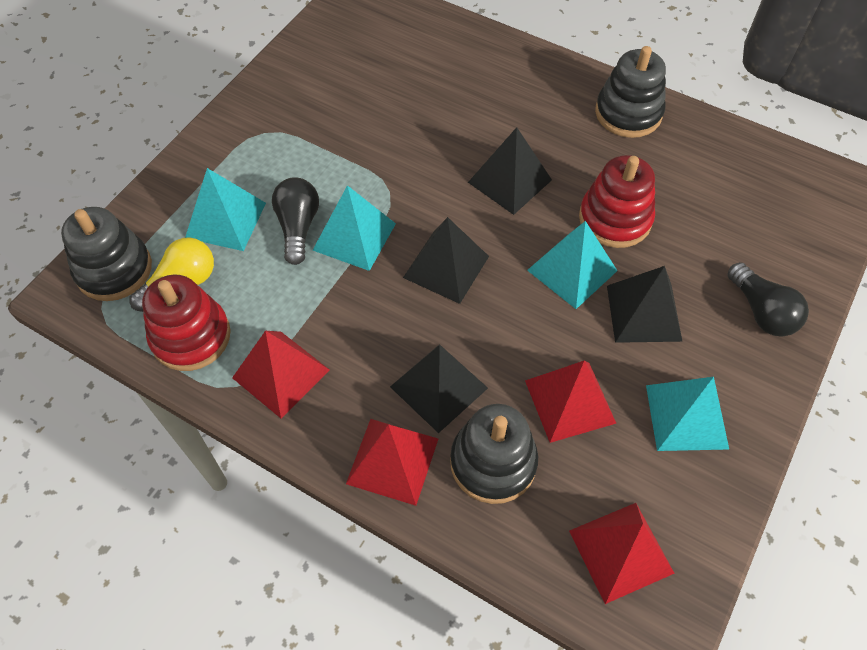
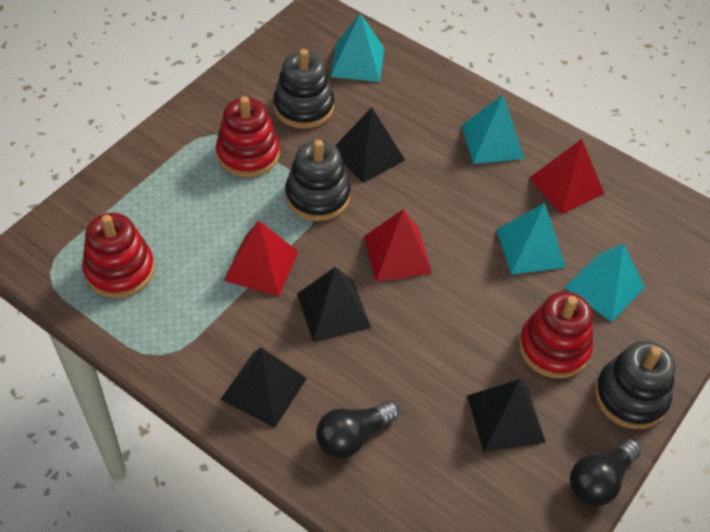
red pyramid: [232,331,330,418] [346,419,438,506] [525,360,616,443] [569,503,675,604] = 4 -> [224,220,299,296] [364,209,432,282] [529,139,604,214] = 3
red stacking toy: [142,275,231,371] [579,155,655,248] = 2 -> [82,213,155,298] [216,96,280,177] [519,292,593,378] = 3
yellow light bulb: [129,237,214,312] = 1 -> none = 0

